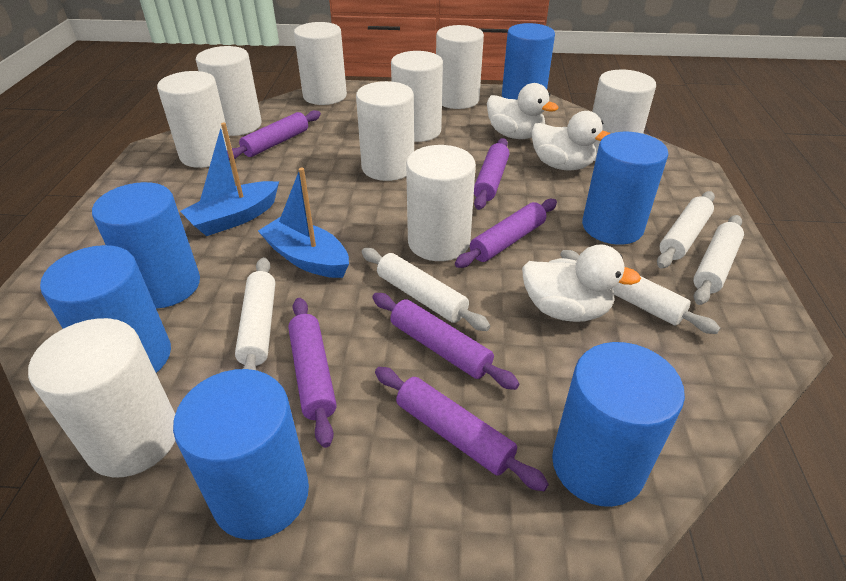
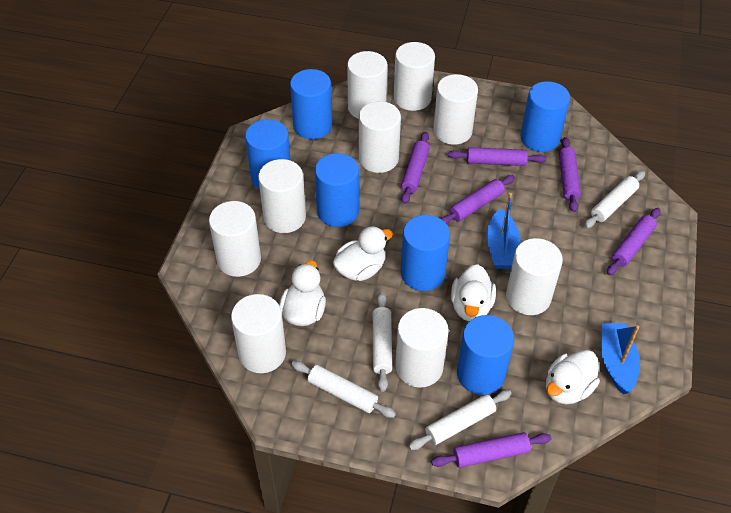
white duck: [487,83,558,139] [522,244,641,322] [531,111,610,170] = 3 -> [279,260,326,326] [333,226,393,281] [451,264,496,321] [546,350,600,404] = 4
white rolling pin: [235,257,275,370] [362,248,490,331] [560,250,720,334] [657,191,715,269] [693,215,744,305] = 5 -> [291,361,396,418] [373,292,392,392] [409,390,512,450] [584,171,645,229] = 4

